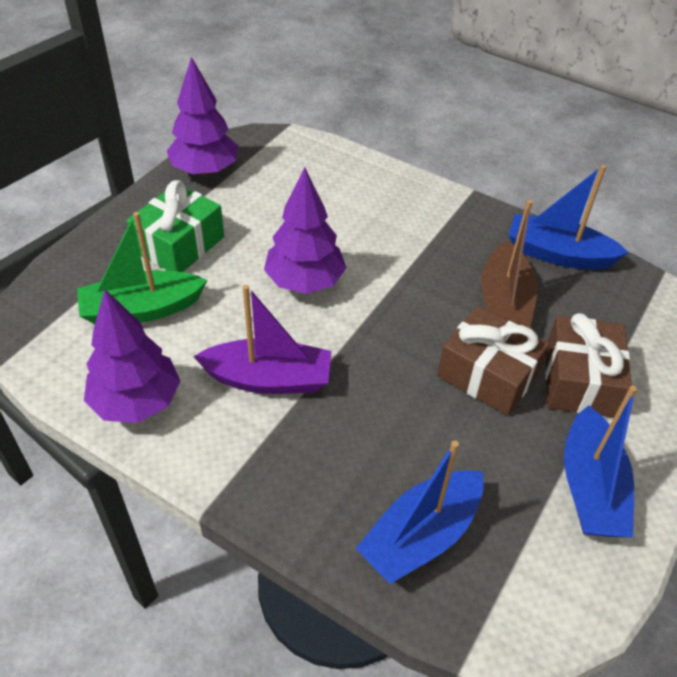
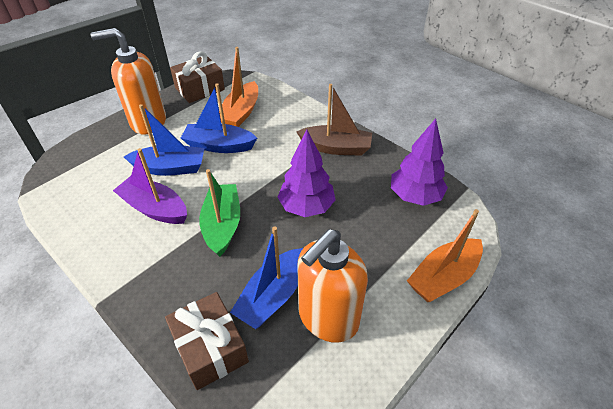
green gift: [127,180,224,272] = 1 -> none = 0
orange boat: none = 0 -> [219,47,258,127] [407,209,483,302] = 2
orange soap dispenser: none = 0 -> [90,28,166,135] [297,229,368,343] = 2
purple tree: [84,289,180,423] [167,57,238,176] [264,167,346,294] = 3 -> [277,129,336,217] [391,119,448,206] = 2

